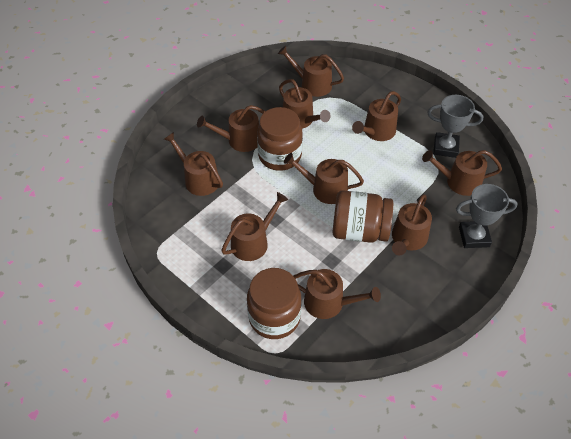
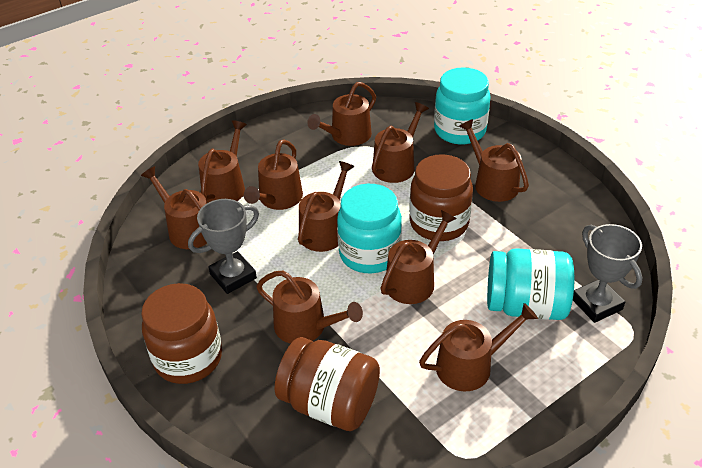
turquoise jar: none = 0 -> [337,184,402,273] [434,67,491,145] [487,248,574,320] = 3

